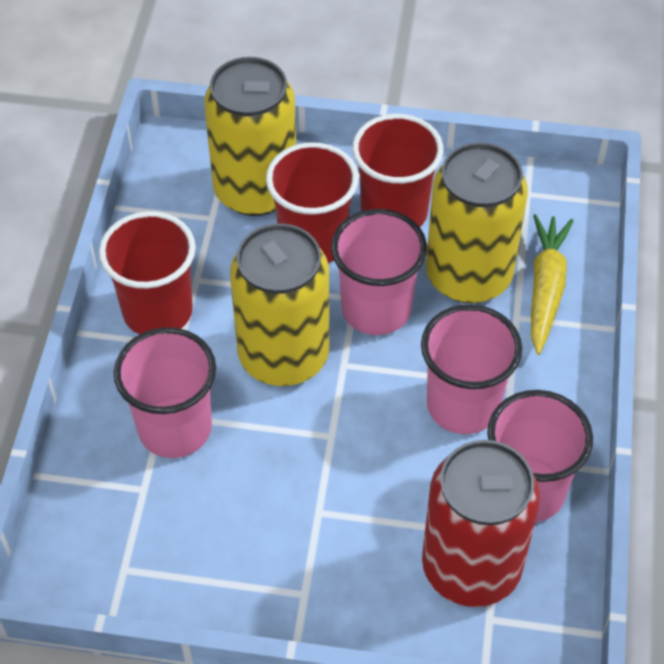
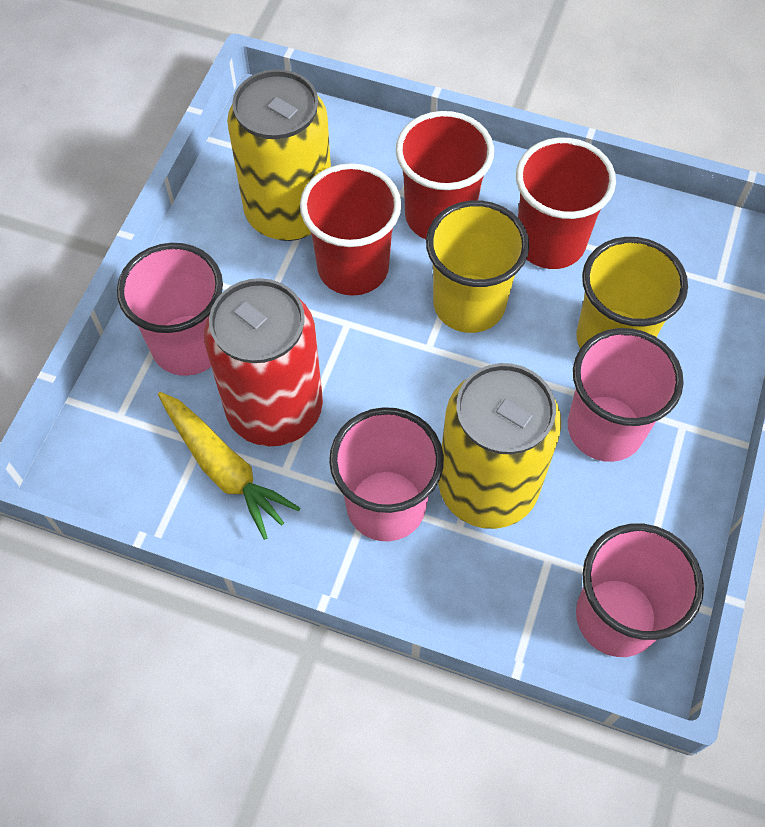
yellow can: [204,57,296,216] [230,224,329,386] [426,142,528,304] = 3 -> [227,69,331,241] [438,363,561,529] = 2
yellow cup: none = 0 -> [426,200,529,333] [576,237,688,348] = 2

